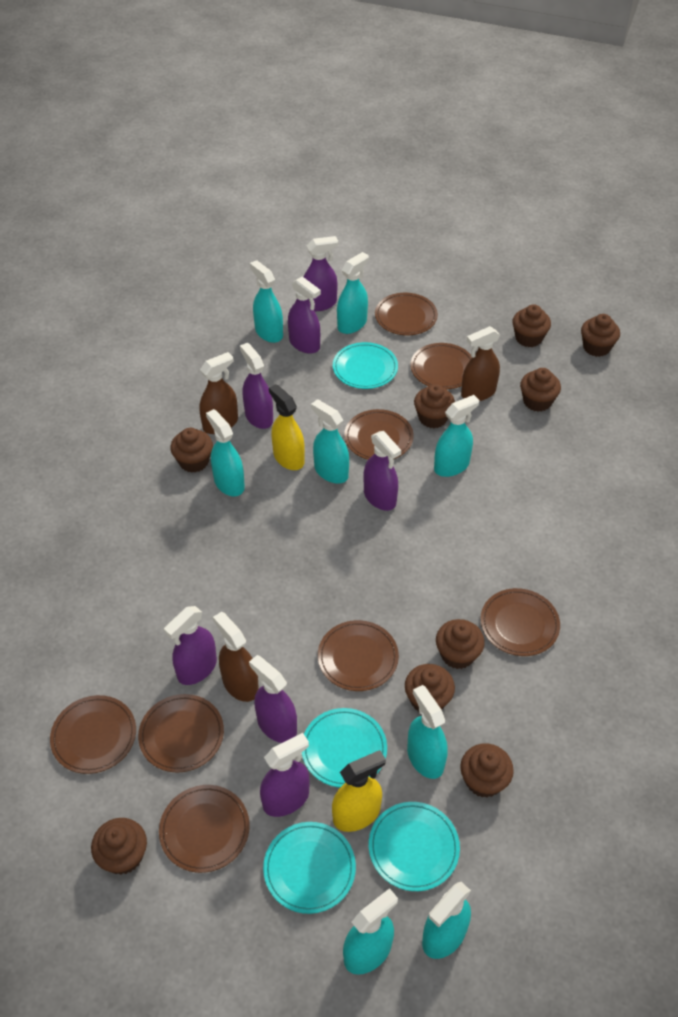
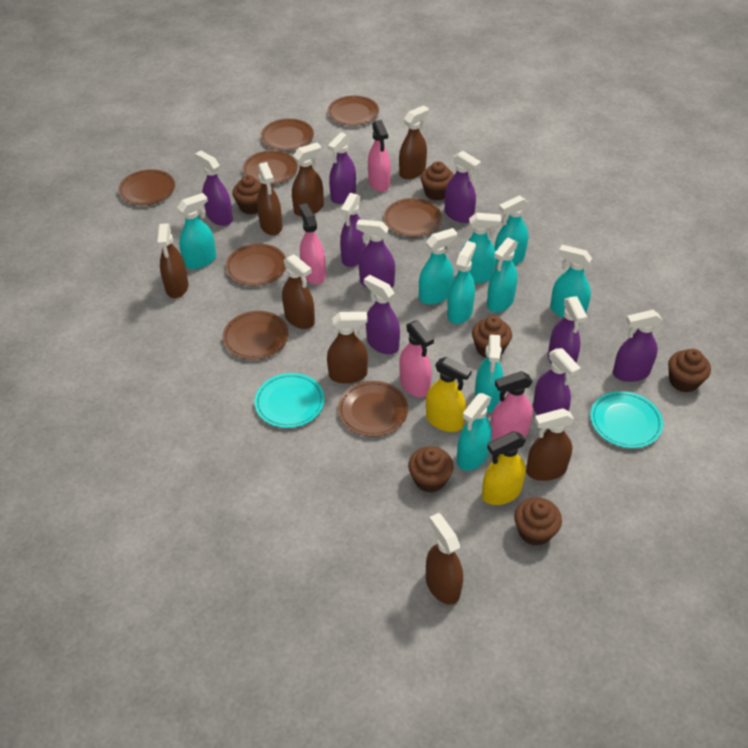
brown cupcake: [91,818,147,875] [170,428,213,473] [405,664,455,712] [414,384,455,428] [436,619,485,669] [460,743,514,798] [512,304,551,347] [520,368,561,412] [581,314,620,357] = 9 -> [232,175,262,214] [408,446,454,493] [421,161,454,201] [472,316,512,358] [514,497,562,546] [668,349,711,392] = 6
brown spray bottle: [199,352,238,434] [213,612,259,702] [461,326,500,401] = 3 -> [157,224,188,298] [257,162,283,235] [282,254,315,329] [292,143,324,216] [327,312,368,384] [399,105,429,179] [426,513,463,605] [526,408,574,481] = 8
pink spray bottle: none = 0 -> [299,203,326,285] [368,120,391,192] [399,320,434,397] [490,371,533,440] = 4
purple spray bottle: [164,606,217,685] [240,343,273,429] [249,655,297,743] [260,733,310,817] [288,276,321,354] [304,236,338,311] [363,431,401,511] = 7 -> [195,150,233,226] [328,132,356,204] [340,193,366,267] [356,219,395,289] [364,275,400,354] [445,151,481,223] [533,348,581,415] [548,296,587,364] [613,310,662,382] = 9
turquoise plate: [263,822,356,914] [302,708,387,788] [333,342,398,389] [369,802,460,891] = 4 -> [255,373,325,428] [590,391,663,448] = 2
turquoise spray bottle: [206,409,245,496] [250,260,283,343] [311,399,349,483] [337,252,369,334] [343,888,398,975] [407,685,448,779] [422,882,471,959] [434,395,479,477] = 8 -> [177,193,216,269] [419,228,457,305] [447,241,476,324] [457,393,492,471] [458,213,502,283] [474,335,503,413] [487,238,518,312] [495,195,529,265] [550,245,592,318] = 9

